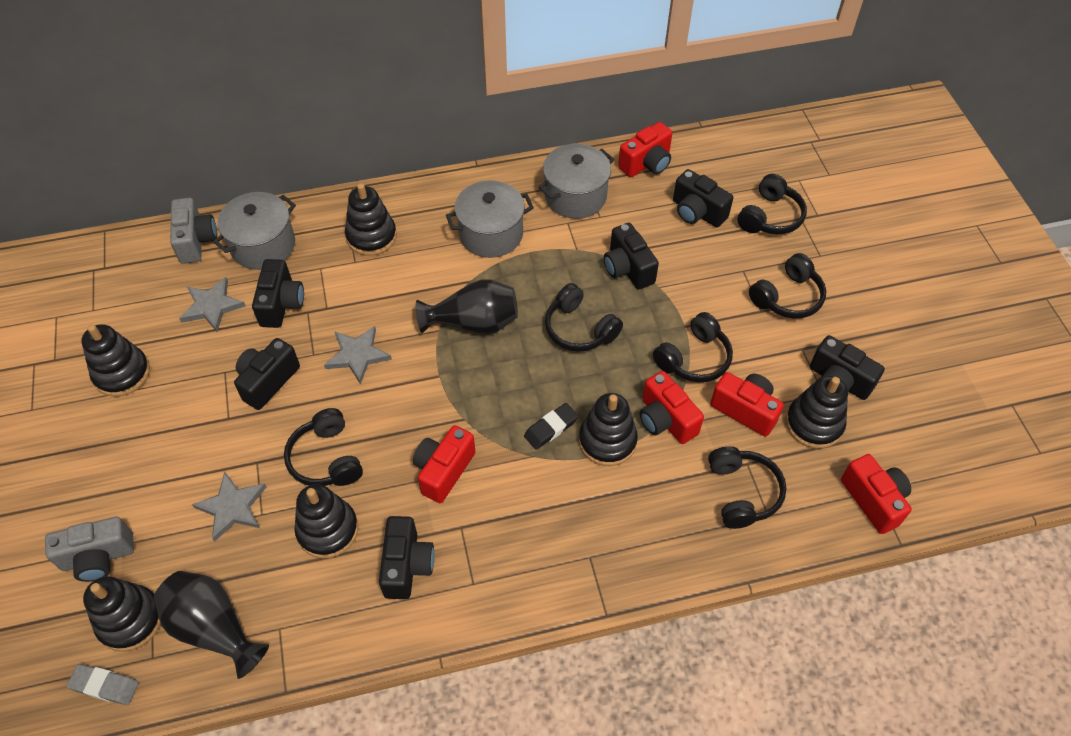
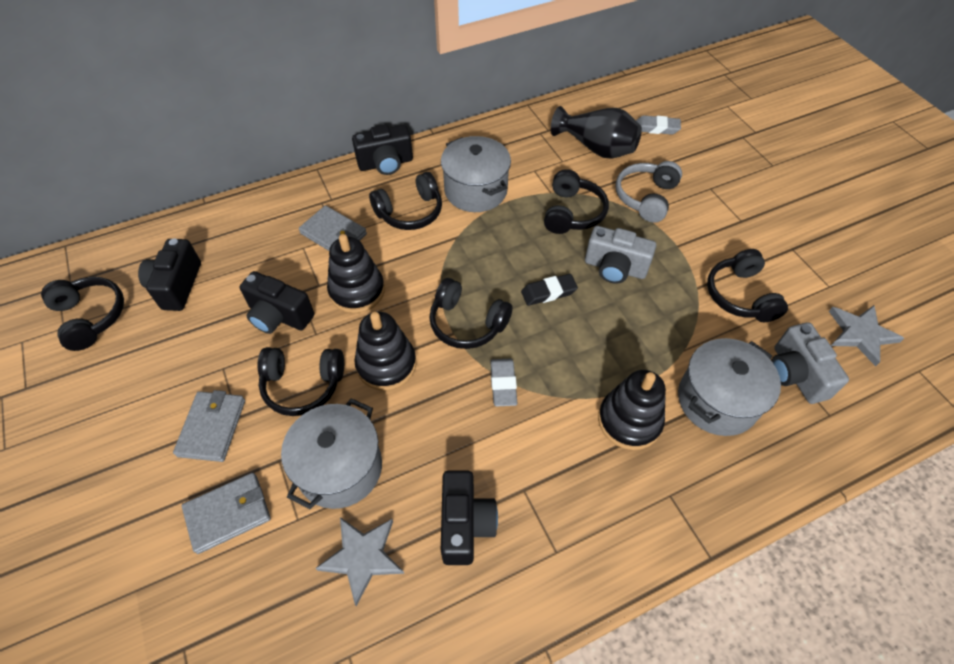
black camera: [234,338,300,410] [252,259,304,328] [379,516,435,599] [604,223,659,290] [673,169,733,227] [810,335,885,400] = 6 -> [138,239,201,311] [239,271,314,334] [352,125,413,175] [441,471,498,565] = 4
black stacking toy: [81,324,150,397] [83,576,161,652] [294,484,358,559] [345,183,397,256] [579,393,638,466] [786,376,848,449] = 6 -> [327,234,385,313] [354,312,416,391] [598,370,666,450] = 3
black vase: [154,571,269,679] [416,279,518,334] = 2 -> [551,106,642,159] = 1
grey eraser: [67,664,139,705] = 1 -> [490,359,517,406] [636,115,681,135] = 2
grey headphones: none = 0 -> [616,161,682,222] = 1
grey star: [179,277,246,332] [192,471,266,542] [324,326,392,384] = 3 -> [315,517,404,606] [829,305,904,366] = 2
grey wallet: none = 0 -> [173,390,245,462] [182,473,271,554] [299,205,367,251] = 3
red camera: [413,425,475,503] [618,122,672,177] [640,371,704,444] [710,372,784,437] [841,454,912,534] = 5 -> none = 0

